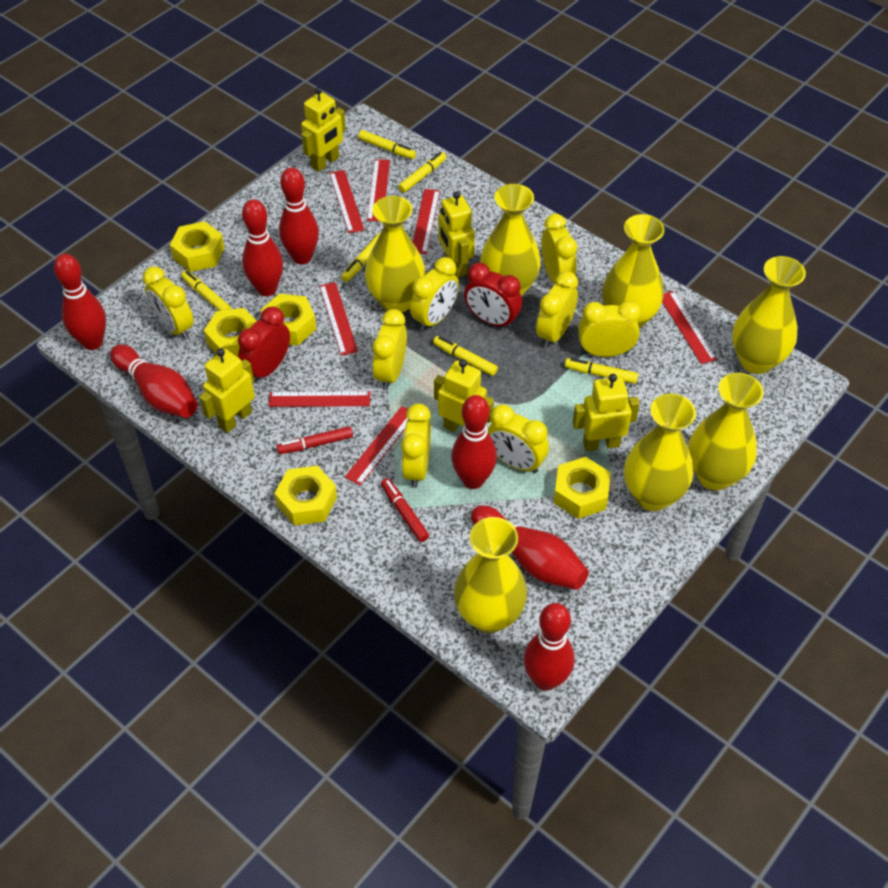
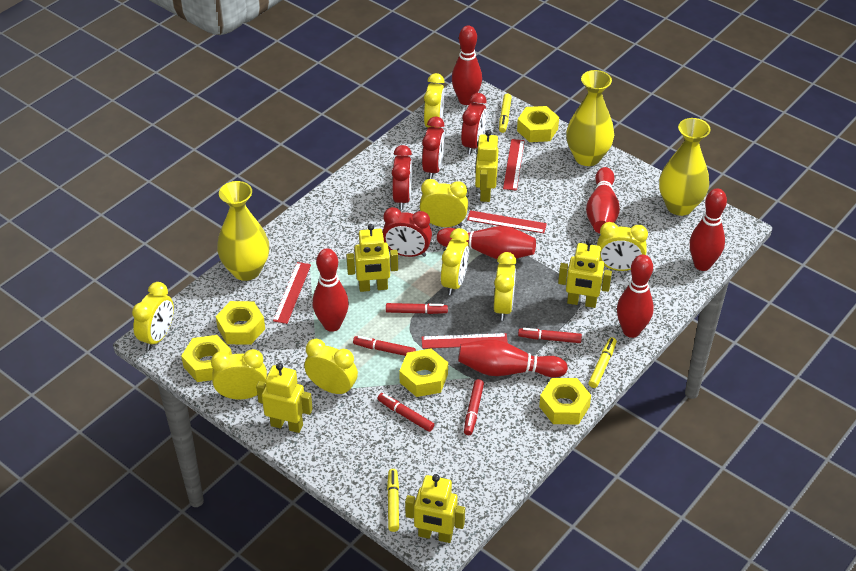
red clock: [238,306,290,383] [464,263,522,329] = 2 -> [383,207,432,257] [392,145,412,210] [422,117,445,179] [461,93,487,154] = 4
red marker: [277,426,353,454] [381,478,429,542] = 2 -> [353,336,416,356] [377,393,434,432] [386,303,448,314] [464,379,484,435] [518,328,582,343] = 5
red ruler: [269,391,370,407] [319,282,358,356] [329,170,364,233] [345,406,408,485] [367,159,390,221] [413,189,440,254] [662,291,717,364] = 7 -> [273,262,311,324] [422,333,508,349] [467,210,547,233] [503,139,525,191] = 4
yellow marker: [181,270,231,311] [341,233,381,282] [358,130,416,159] [398,152,446,193] [433,336,498,376] [565,358,638,384] = 6 -> [387,469,399,532] [499,94,512,133] [588,337,617,388] = 3
yellow vase: [365,196,426,312] [454,517,527,633] [480,184,541,297] [602,214,665,329] [624,393,696,511] [688,373,764,490] [732,256,806,374] = 7 -> [217,181,269,281] [566,70,614,166] [659,118,711,216] = 3

